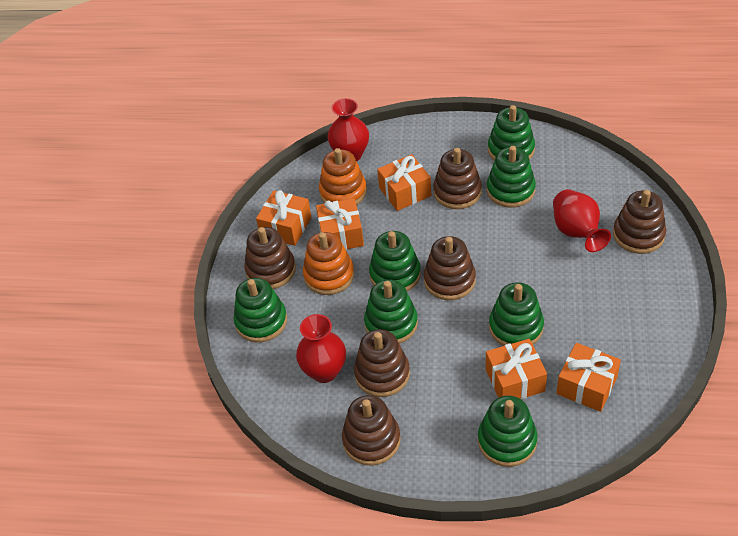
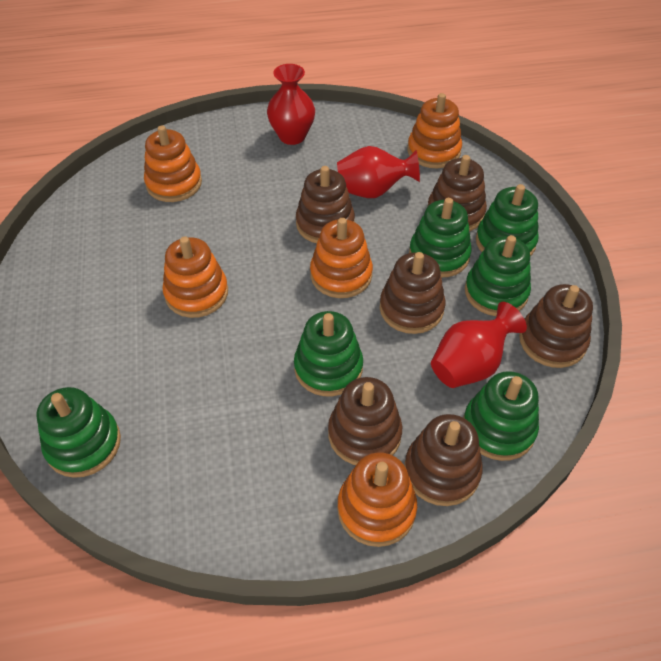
green stacking toy: [234,278,287,342] [364,279,418,344] [369,231,421,291] [478,396,538,467] [487,146,536,208] [488,105,535,161] [489,282,544,346] = 7 -> [36,387,121,478] [294,311,363,396] [409,198,472,278] [463,371,539,461] [465,235,531,316] [476,184,539,256] = 6
orange gift: [256,190,312,246] [316,198,364,250] [377,154,431,211] [485,339,547,399] [556,343,621,412] = 5 -> none = 0
orange stacking toy: [303,232,354,295] [319,148,367,205] = 2 -> [144,125,202,202] [162,236,228,318] [310,218,373,298] [337,452,417,547] [407,93,462,168] = 5

